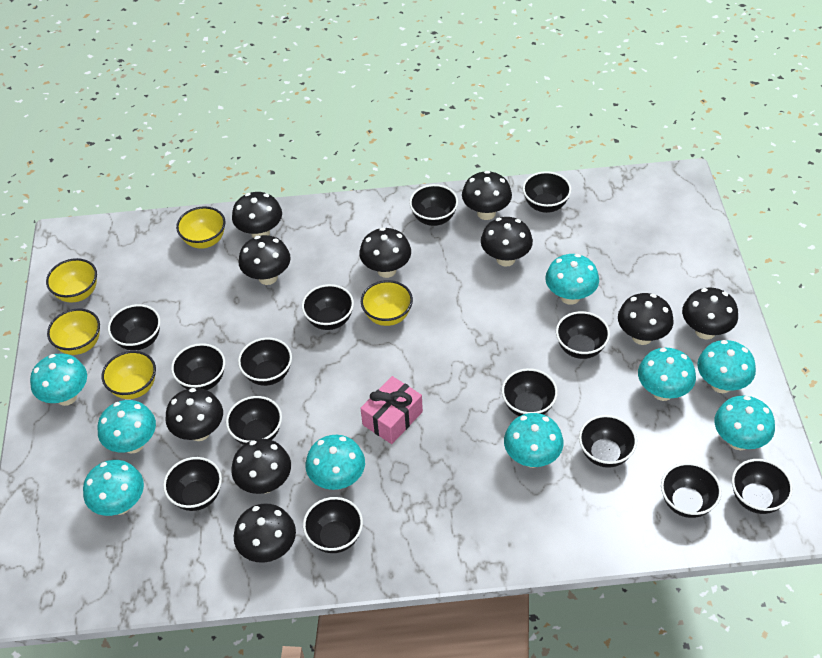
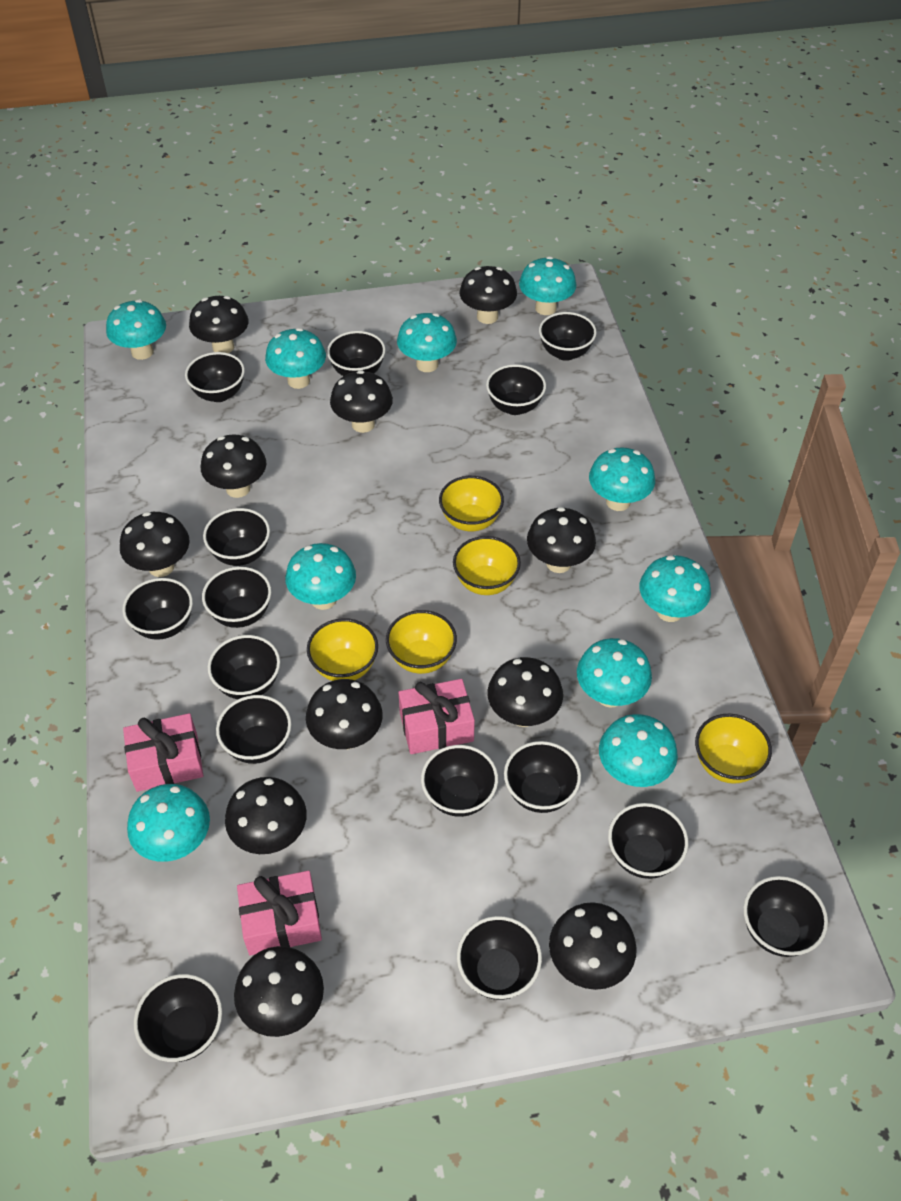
black bowl: [108,304,160,351] [163,457,222,511] [171,343,225,390] [226,396,282,445] [238,337,292,386] [302,284,354,330] [303,497,363,553] [409,184,458,226] [502,368,558,416] [523,171,571,213] [556,311,610,359] [579,415,637,468] [661,463,722,518] [732,459,793,514] = 14 -> [122,578,193,640] [134,974,222,1062] [185,352,245,402] [202,567,271,628] [203,508,270,566] [208,635,280,699] [216,695,291,764] [327,331,386,376] [421,745,498,817] [457,916,542,1000] [486,364,546,415] [504,741,581,813] [539,312,597,361] [608,803,688,879] [743,876,828,957] = 15
black mushroom: [166,388,223,441] [231,439,291,494] [232,192,282,238] [234,504,296,563] [239,235,291,285] [359,227,411,278] [462,171,512,220] [481,217,533,267] [618,293,674,345] [682,287,738,339] = 10 -> [120,512,190,577] [189,296,248,353] [201,435,266,498] [225,777,307,854] [234,946,324,1037] [306,679,383,749] [330,370,393,433] [460,266,517,324] [487,657,563,727] [527,507,596,573] [549,902,637,990] = 11
pink gift: [360,376,423,444] = 1 -> [123,713,204,792] [237,871,322,955] [398,679,475,754] = 3
turquoise mushroom: [30,353,87,406] [83,460,144,516] [98,400,156,453] [306,435,365,490] [504,413,564,468] [545,254,599,305] [638,348,696,401] [697,340,756,393] [714,396,775,450] = 9 -> [106,300,166,360] [127,784,210,862] [265,328,326,389] [285,543,356,610] [397,313,457,372] [519,256,576,315] [577,638,652,708] [589,447,655,511] [599,714,678,787] [640,555,711,622] = 10

